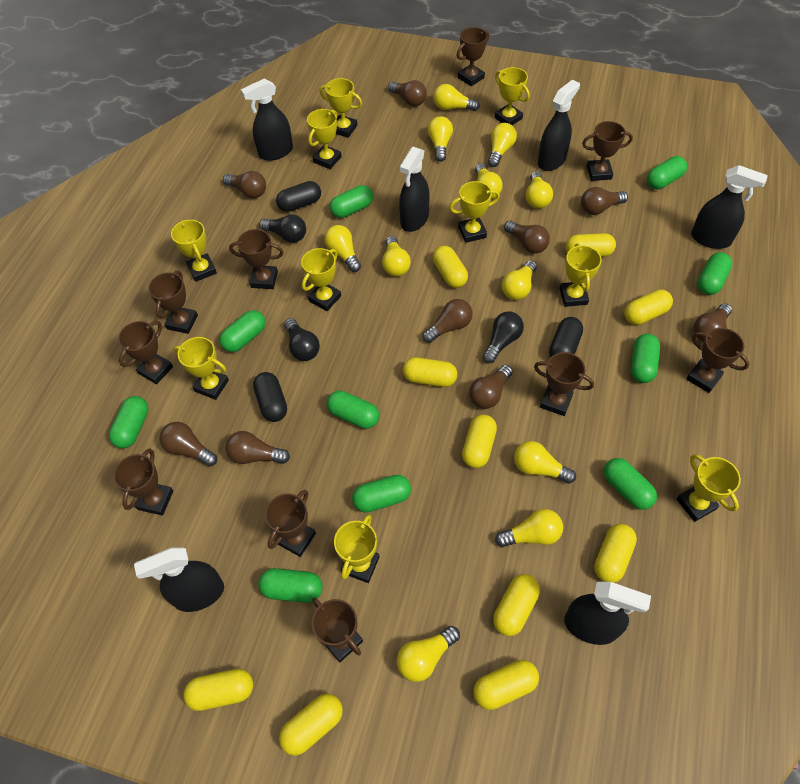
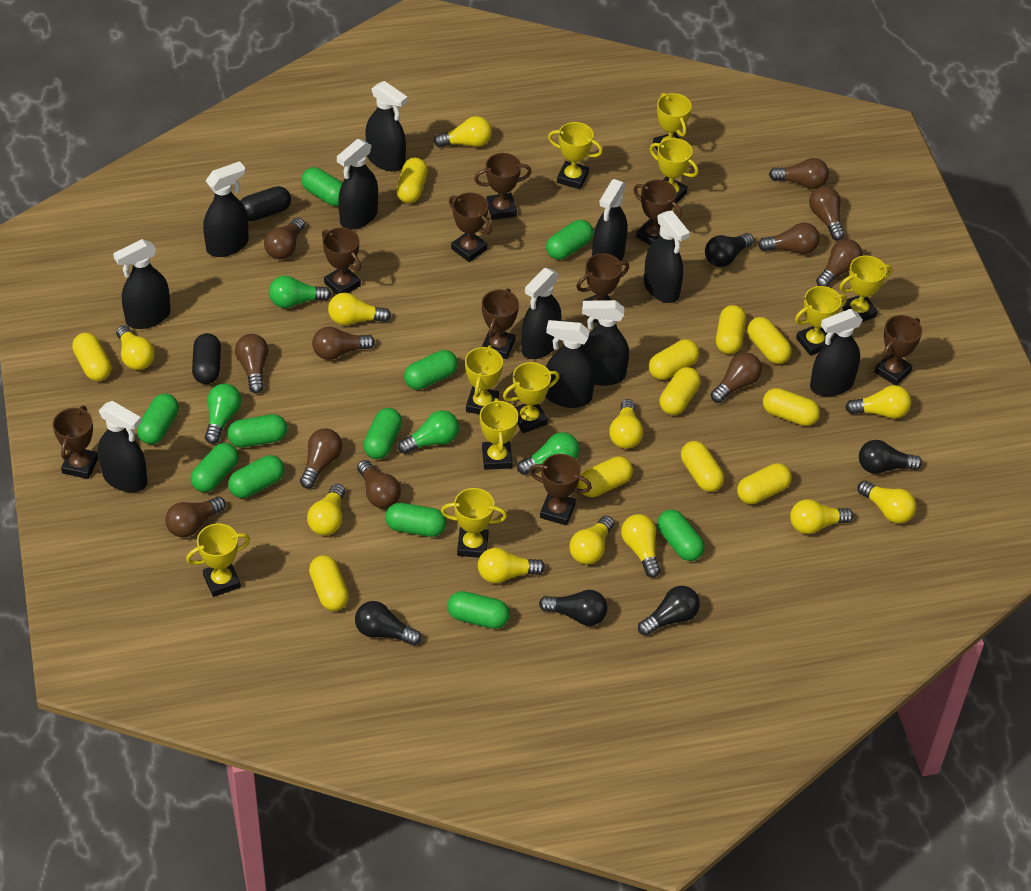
black capsule: [253,372,287,422] [276,181,321,212] [549,317,583,357] = 3 -> [192,333,221,384] [241,186,291,221] = 2
black light bulb: [259,214,306,243] [284,318,320,361] [483,312,524,363] = 3 -> [355,601,422,646] [539,590,607,626] [638,586,700,636] [705,233,754,267] [859,440,922,474] = 5
black spray bottle: [134,547,224,612] [241,78,293,161] [399,147,430,232] [538,80,580,171] [564,582,651,645] [691,165,768,249] = 6 -> [98,401,148,492] [113,239,170,329] [203,161,249,257] [337,139,378,230] [365,81,408,172] [521,268,561,359] [546,320,595,408] [581,300,629,386] [592,179,627,261] [644,210,690,303] [810,309,863,396] = 11
brown light bulb: [160,422,217,467] [223,171,266,198] [225,431,290,464] [388,80,427,106] [422,299,473,343] [469,365,513,409] [504,220,550,254] [581,187,628,215] [693,303,732,342] = 9 -> [165,496,226,537] [235,334,268,393] [264,217,305,259] [300,428,342,488] [312,327,375,360] [357,460,401,508] [711,352,762,403] [758,223,820,254] [769,158,829,189] [809,186,845,240] [816,239,863,287] = 11
brown trophy: [113,448,173,516] [118,321,173,384] [148,270,198,334] [229,229,284,289] [265,490,316,557] [312,598,363,662] [457,27,489,86] [534,352,594,416] [582,121,633,181] [686,328,749,393] = 10 -> [53,406,98,479] [322,227,361,294] [449,193,492,262] [474,153,531,220] [482,288,519,359] [529,454,592,526] [576,253,629,323] [633,180,682,245] [875,315,922,385] = 9
green capsule: [109,396,149,448] [219,310,265,352] [258,568,322,603] [327,390,379,429] [330,185,373,218] [352,475,411,513] [604,458,657,510] [631,334,660,383] [647,156,687,189] [697,252,733,295] = 10 -> [137,394,179,444] [190,443,239,492] [227,414,287,448] [228,455,285,498] [301,167,343,206] [363,408,402,459] [385,503,446,537] [404,350,458,390] [447,591,510,629] [546,220,593,260] [657,510,705,561] = 11
green light bulb: none = 0 -> [205,383,241,444] [269,276,331,308] [398,410,459,454] [517,432,579,475] = 4
yellow capsule: [183,669,253,711] [279,694,343,756] [403,357,457,387] [433,246,468,288] [462,414,497,468] [473,660,539,710] [493,574,540,636] [565,233,616,257] [594,524,637,583] [624,289,673,325] = 10 -> [72,333,111,381] [309,555,349,611] [396,158,428,203] [578,456,633,497] [649,339,699,380] [660,367,701,415] [681,441,724,492] [716,305,746,354] [737,463,792,504] [747,317,792,364] [763,388,820,426] = 11

